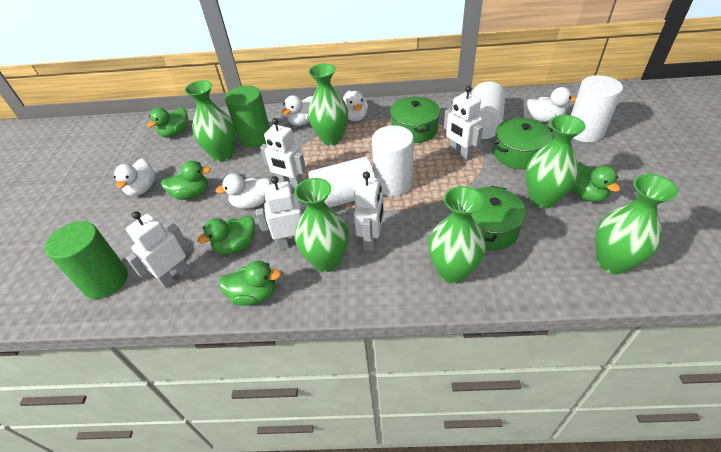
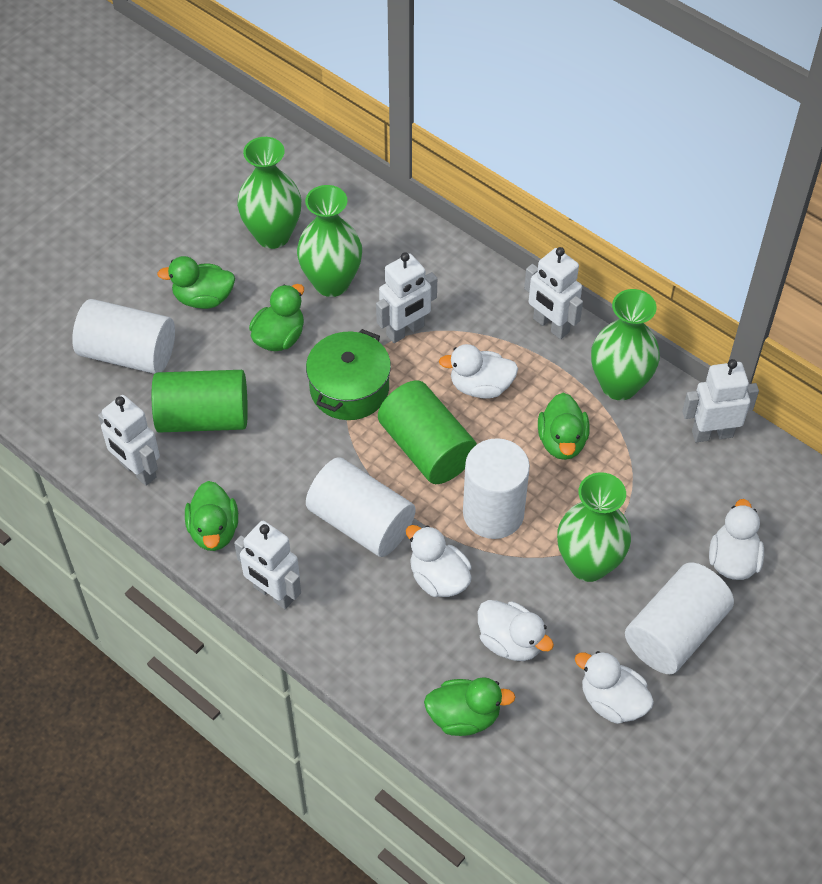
green pot: [390,97,440,143] [471,186,526,250] [492,118,553,170] = 3 -> [306,329,391,420] = 1
green vase: [184,80,236,162] [294,178,348,272] [308,64,348,146] [428,186,486,284] [525,115,586,209] [595,174,678,274] = 6 -> [237,137,301,249] [297,185,362,297] [557,472,631,582] [591,289,660,401] = 4

